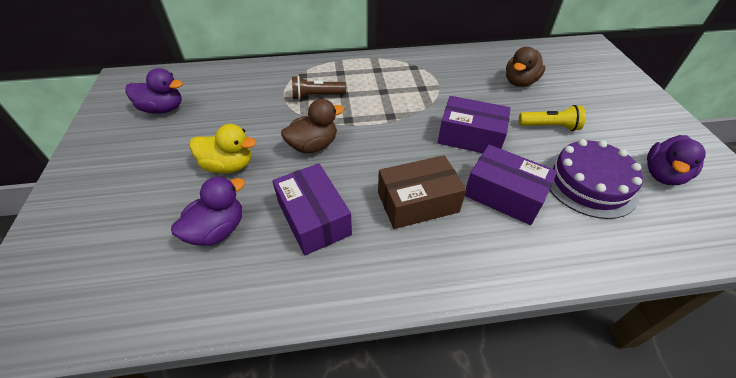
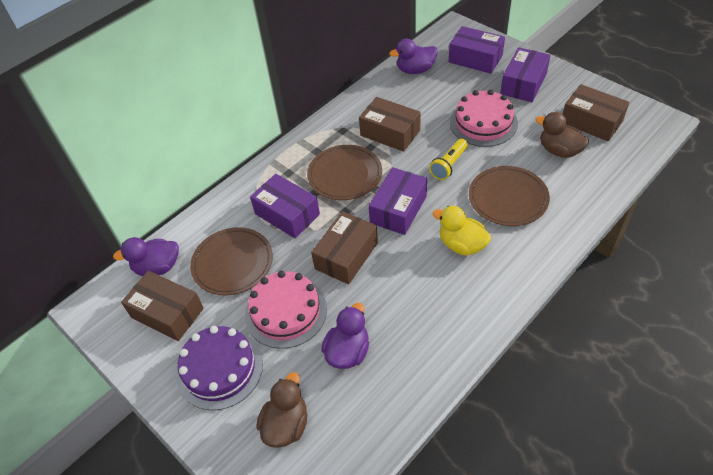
brown box: [378,155,466,229] = 1 -> [121,271,204,341] [311,211,378,285] [359,97,421,152] [563,84,630,141] = 4
brown flashlight: [292,76,346,100] = 1 -> none = 0
brown plate: none = 0 -> [190,227,273,295] [307,145,382,200] [469,166,550,226] = 3
pink cake: none = 0 -> [245,271,327,349] [450,90,518,147] = 2
purple box: [272,163,352,255] [438,96,511,153] [465,145,557,225] = 3 -> [250,174,320,238] [369,167,427,235] [449,26,505,74] [500,47,551,102] = 4

